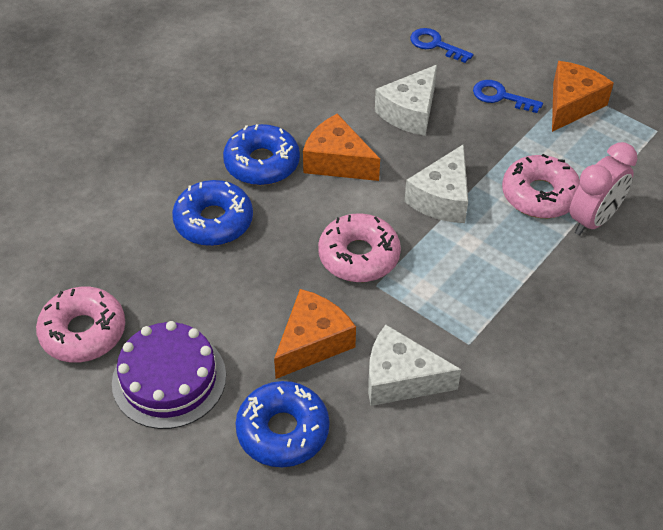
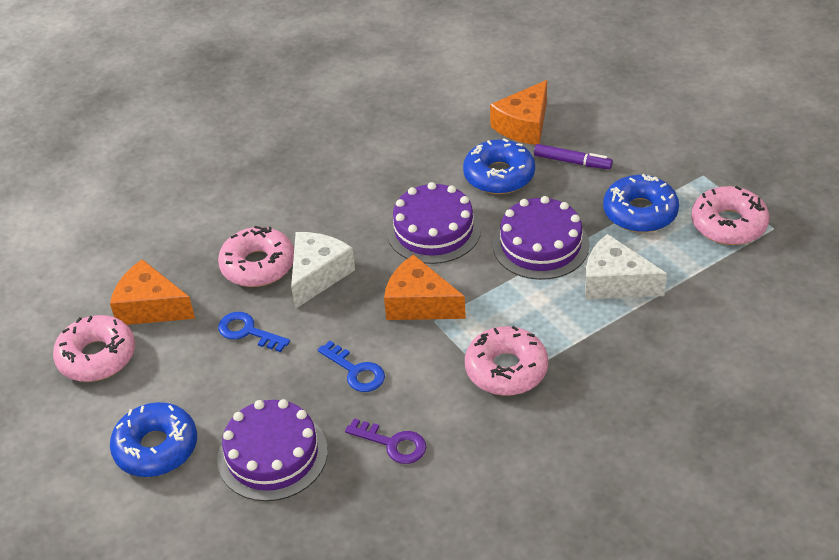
pink clock: [569,142,637,235] = 1 -> none = 0
pink donut: [36,287,125,363] [318,213,401,282] [502,154,580,218] = 3 -> [53,315,135,382] [218,226,294,287] [465,326,548,396] [691,186,769,245] = 4
purple cake: [112,321,226,429] = 1 -> [217,399,328,501] [387,182,481,264] [493,196,589,280] = 3
purple key: none = 0 -> [345,418,427,464] = 1
purple marker: none = 0 -> [534,144,613,169] = 1
white cheese: [368,325,461,406] [375,65,437,136] [405,144,468,223] = 3 -> [291,232,355,309] [585,234,667,300] = 2

